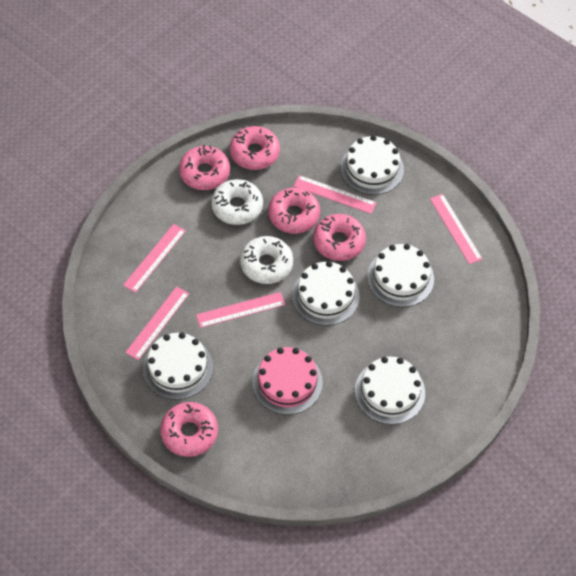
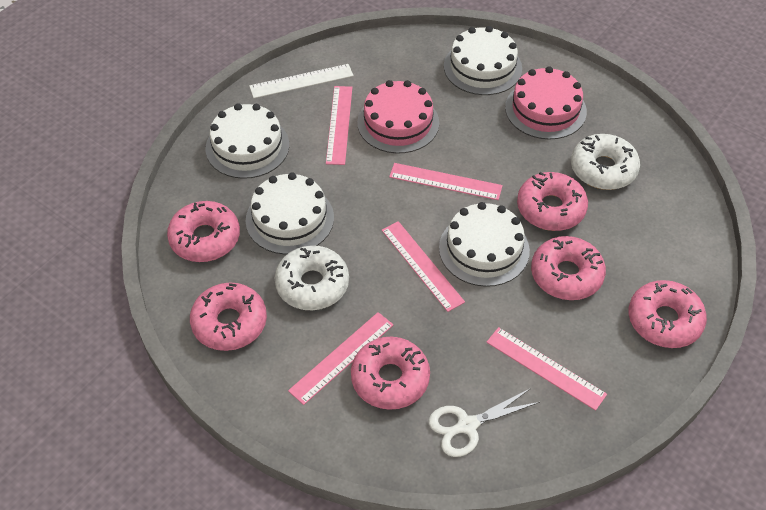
pink cake: [252,347,323,415] = 1 -> [357,80,439,153] [505,66,587,139] = 2
pink donut: [160,402,218,457] [179,145,230,190] [230,126,280,170] [268,188,320,234] [313,214,366,261] = 5 -> [167,201,240,262] [190,283,267,351] [351,337,430,410] [517,172,588,231] [531,236,606,300] [628,280,707,348] = 6
white cake: [143,332,213,400] [292,261,360,326] [341,135,404,195] [355,357,425,424] [367,244,434,307] = 5 -> [206,103,289,179] [246,172,334,254] [439,202,530,287] [444,26,522,95] = 4
white ruler: none = 0 -> [249,64,354,98] = 1
white scissors: none = 0 -> [429,388,540,457] = 1

